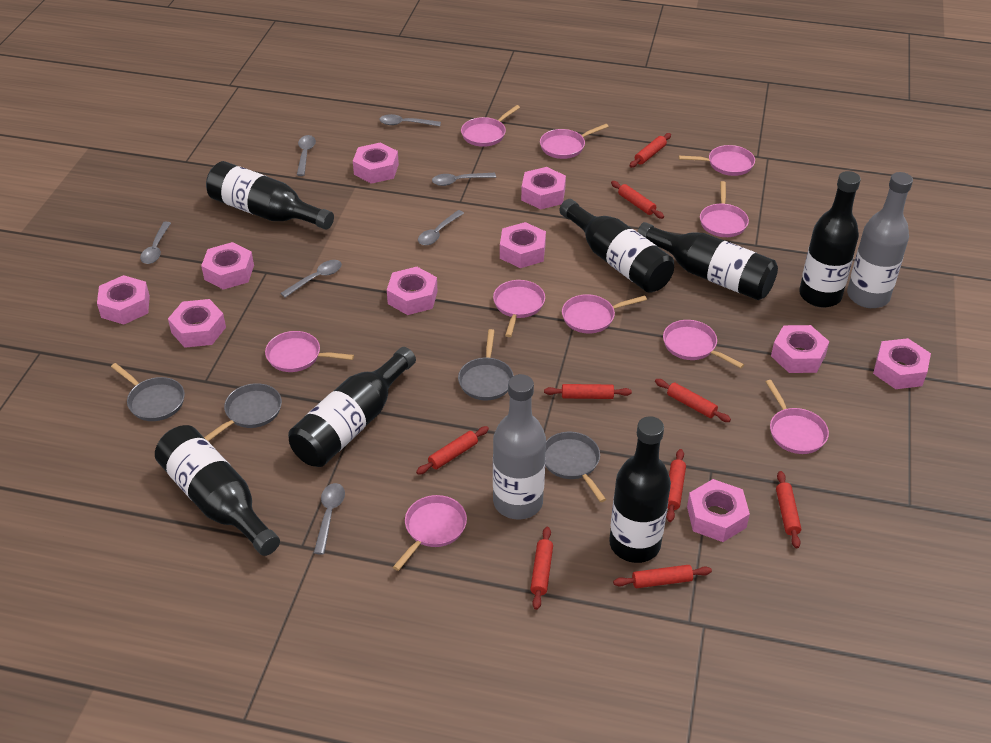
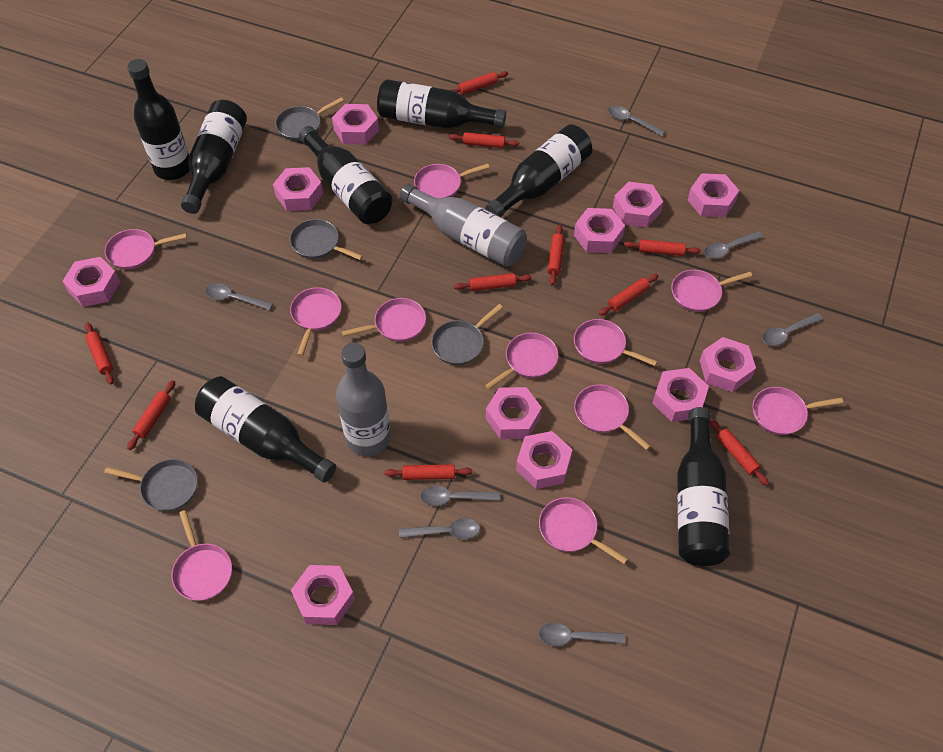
pink nut: [97,275,150,325] [168,299,226,348] [201,242,254,290] [353,142,399,184] [387,267,437,315] [500,222,546,268] [521,167,566,210] [687,479,750,542] [771,325,829,373] [873,338,931,389] = 10 -> [62,257,120,307] [273,167,323,211] [291,565,355,625] [332,104,379,145] [486,387,542,439] [516,431,573,489] [574,208,625,253] [613,182,663,227] [652,368,709,422] [688,173,739,217] [700,337,756,392] = 11
pink pan: [265,331,354,372] [393,495,467,571] [461,105,520,147] [493,280,545,337] [540,124,609,159] [562,294,647,334] [663,320,744,368] [679,145,755,176] [700,181,749,237] [766,380,829,454] = 10 -> [105,229,187,269] [172,510,232,601] [290,287,341,356] [342,298,426,342] [414,164,490,198] [485,333,558,390] [539,497,628,564] [574,319,658,366] [574,384,651,450] [671,270,752,312] [752,387,843,435] = 11
red rolling pin: [416,426,489,475] [530,527,553,610] [544,384,632,399] [611,181,664,219] [613,565,712,588] [630,133,671,168] [655,379,731,422] [666,449,686,522] [776,471,801,548] = 9 -> [85,323,114,384] [127,380,175,450] [385,464,473,480] [449,132,519,148] [451,71,508,95] [454,273,531,291] [548,225,564,285] [599,274,658,316] [624,239,701,256] [710,419,769,486] = 10

